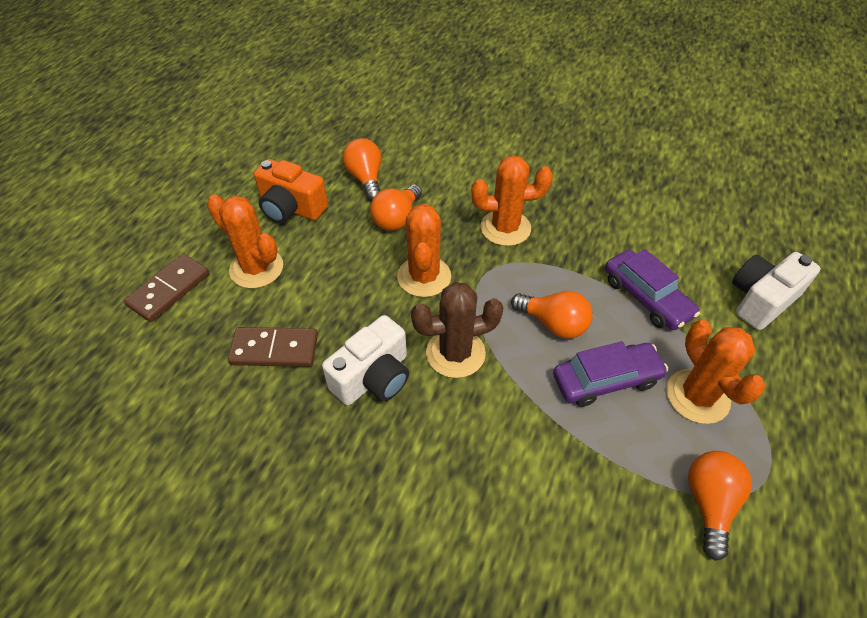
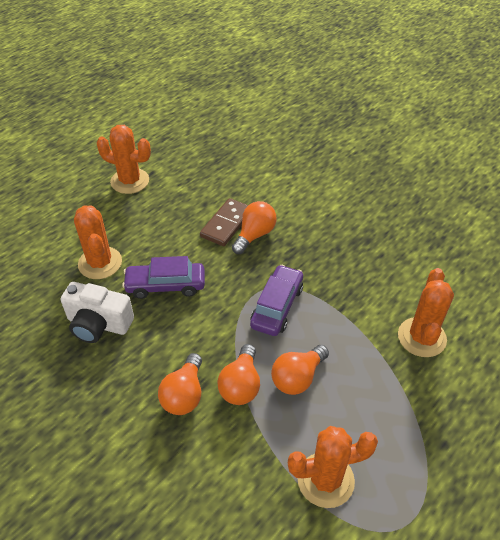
brown cactus: [411,282,503,378] = 1 -> none = 0
brown domino: [124,254,209,322] [228,327,318,367] = 2 -> [200,198,248,246] = 1
orange camera: [254,159,328,223] = 1 -> none = 0
white camera: [322,315,409,406] [732,252,821,330] = 2 -> [61,282,134,343] = 1

